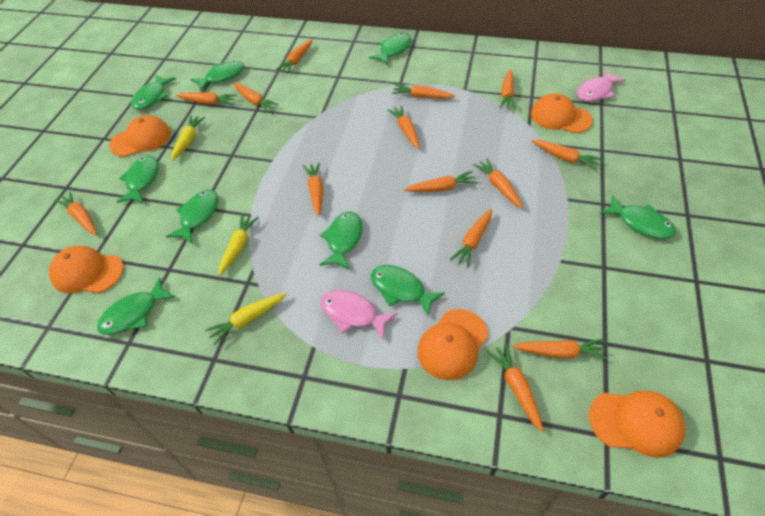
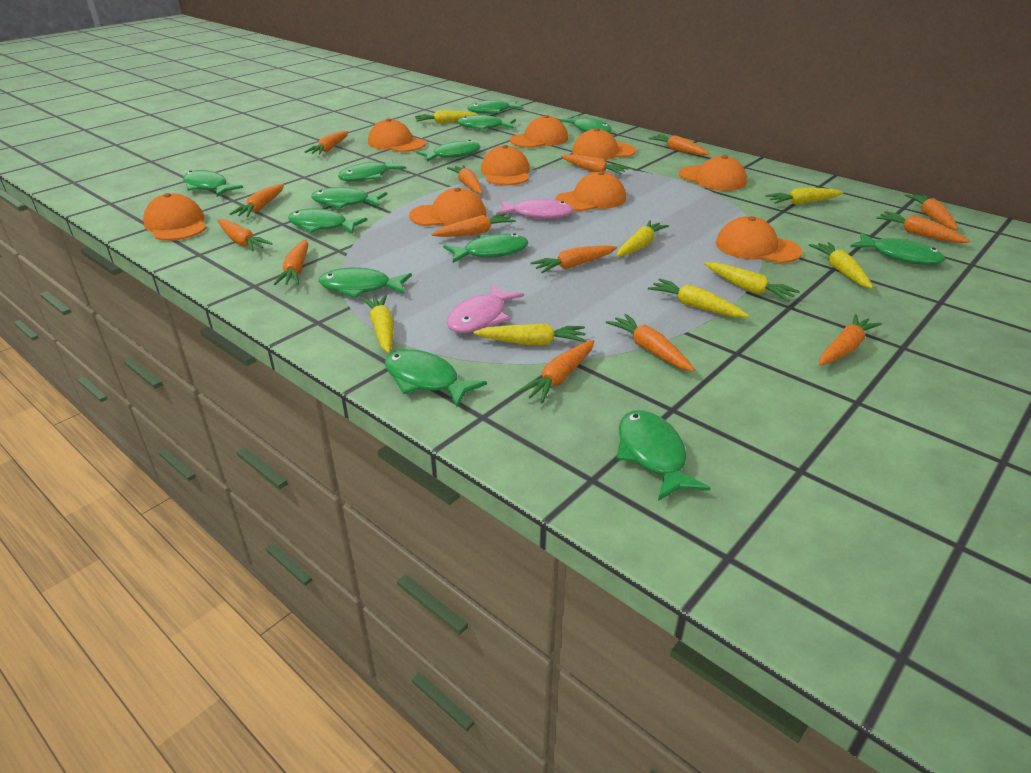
green fish: [97,277,176,335] [117,156,159,203] [131,74,176,110] [166,190,218,244] [190,61,244,91] [320,212,363,270] [369,33,412,65] [371,265,445,316] [600,195,676,239] = 9 -> [183,170,243,197] [288,208,367,234] [311,187,387,209] [319,267,412,298] [338,159,406,182] [385,349,487,407] [416,140,481,162] [443,233,528,263] [457,115,516,130] [467,100,524,113] [560,115,612,133] [616,410,710,501] [850,232,945,265] = 13
orange cap: [49,246,124,293] [109,115,171,157] [418,309,489,380] [531,94,593,133] [589,391,685,458] = 5 -> [143,193,206,241] [368,118,426,152] [409,187,486,226] [481,145,530,185] [510,115,568,148] [555,171,626,211] [572,128,636,160] [678,155,747,191] [716,216,802,263] = 9
yellow carrot: [171,115,205,161] [205,293,286,345] [219,214,259,276] = 3 -> [361,294,394,353] [415,110,478,124] [473,323,587,345] [617,220,669,257] [648,278,749,317] [704,262,800,302] [765,187,844,205] [809,242,873,289] = 8

